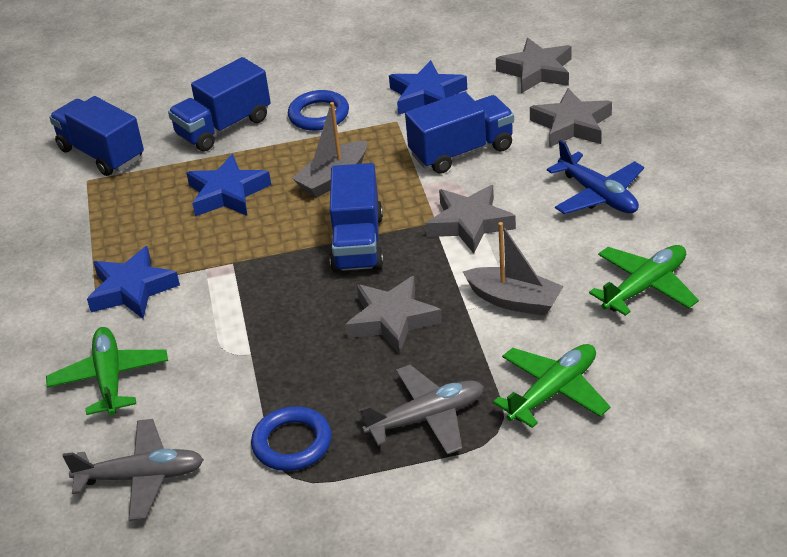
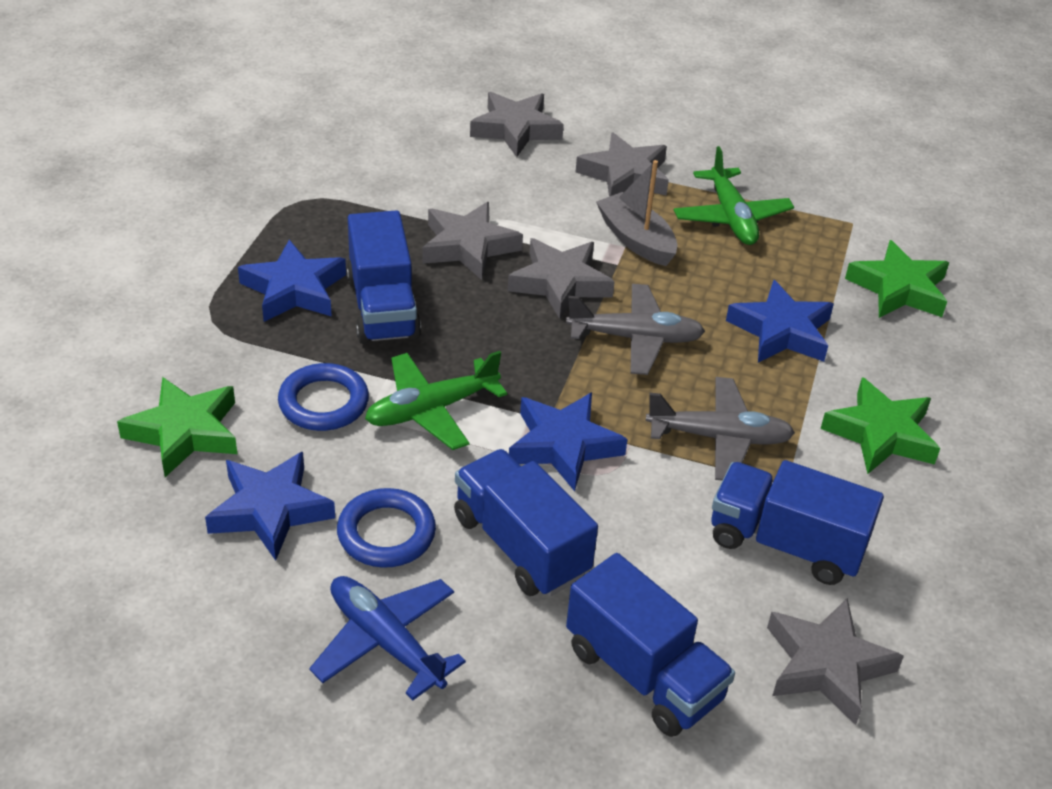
blue star: [87,246,180,319] [186,154,271,216] [389,60,467,115] = 3 -> [205,452,335,561] [238,240,346,322] [509,392,627,491] [726,280,834,363] = 4
green plane: [46,327,168,416] [493,344,611,428] [589,245,699,316] = 3 -> [365,351,507,450] [674,146,794,245] = 2
green star: none = 0 -> [117,377,237,477] [821,377,940,474] [845,240,949,318] = 3
grey boat: [292,102,367,198] [463,222,563,316] = 2 -> [596,160,678,266] = 1
grey star: [345,276,442,354] [425,185,516,253] [496,38,572,93] [530,88,612,148] = 4 -> [422,202,523,280] [470,92,564,157] [508,238,615,319] [576,132,669,197] [767,598,904,725] = 5

